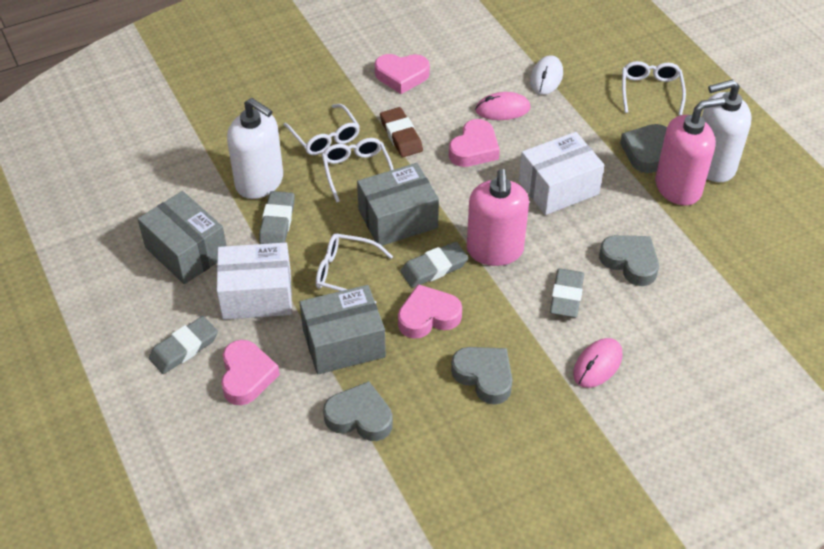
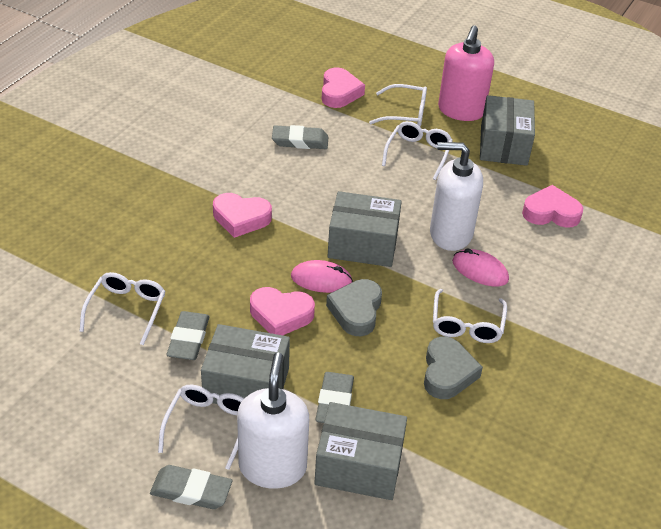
brown eraser: [380,107,423,157] = 1 -> none = 0
grey box: [138,191,227,284] [300,285,386,374] [357,163,439,246] = 3 -> [201,324,290,404] [314,402,407,500] [327,191,402,267] [480,95,535,166] = 4
grey heart: [323,381,393,441] [451,347,512,405] [599,235,659,286] [620,124,667,173] = 4 -> [326,279,382,336] [424,337,483,399] = 2
pink soap dispenser: [467,169,529,266] [655,97,725,205] = 2 -> [438,25,494,121] = 1
white box: [217,243,292,320] [519,132,604,215] = 2 -> none = 0
white glasses: [284,104,360,155] [316,234,393,303] [322,138,394,203] [622,61,686,115] = 4 -> [79,272,166,345] [158,385,244,470] [369,84,427,127] [382,121,453,180] [433,289,507,343] = 5
white mouse: [530,55,563,95] = 1 -> none = 0

